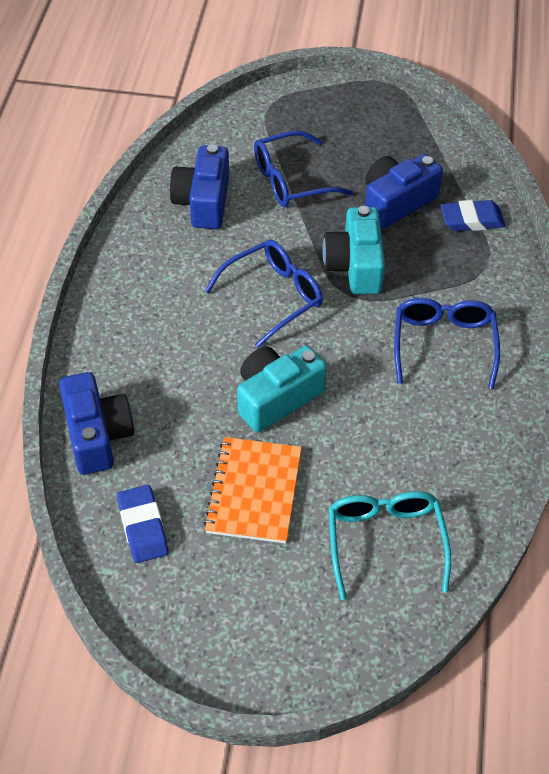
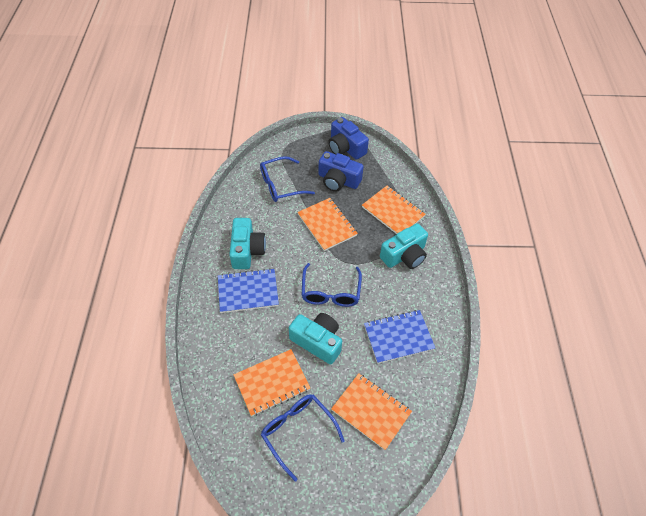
blue camera: [59,372,134,475] [170,144,229,229] [365,154,443,229] = 3 -> [318,151,364,192] [328,117,369,160] = 2
blue eraser: [117,485,169,563] [440,200,505,231] = 2 -> none = 0
blue notebook: none = 0 -> [218,268,279,313] [364,310,435,364] = 2
orange notebook: [204,437,302,544] = 1 -> [234,349,310,416] [297,198,358,251] [331,373,412,450] [362,186,426,234] = 4
turquoise camera: [237,346,327,432] [322,206,385,294] = 2 -> [229,218,266,269] [289,313,342,365] [380,223,428,269] = 3
turquoise glasses: [329,491,451,600] = 1 -> none = 0

